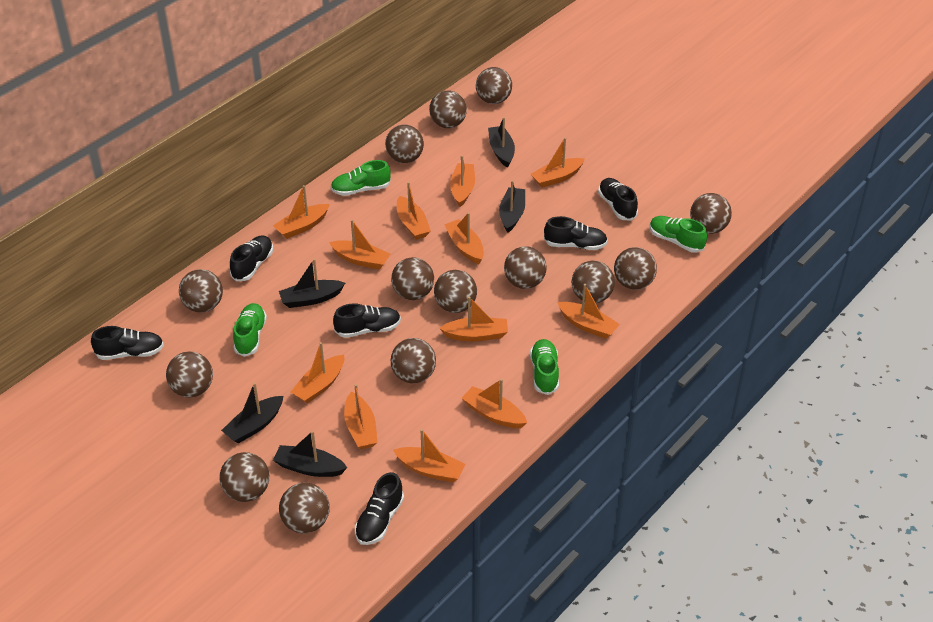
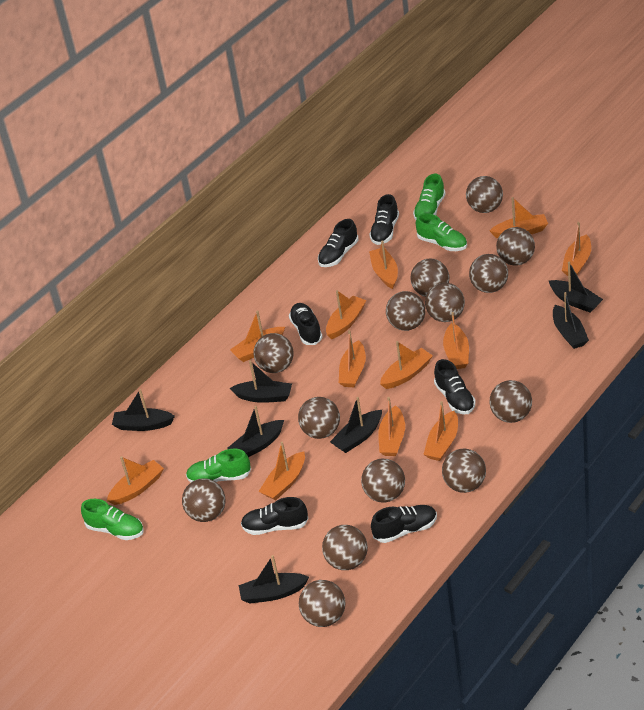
black boat: [221,383,283,444] [273,431,347,477] [279,259,345,308] [488,117,515,168] [499,180,525,233] = 5 -> [112,389,175,431] [227,406,284,457] [230,360,292,403] [239,555,309,604] [330,397,382,453] [549,262,603,312] [553,292,589,349] = 7

